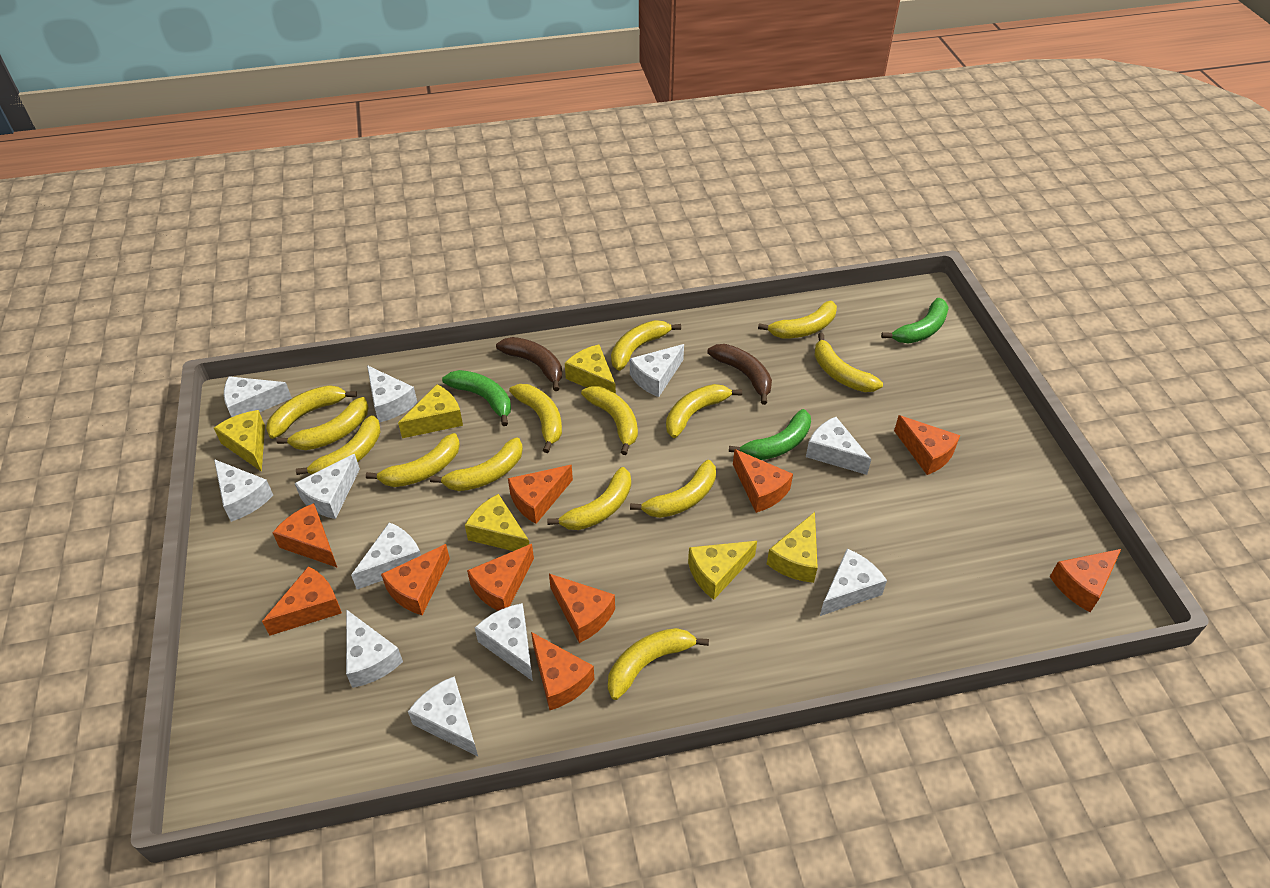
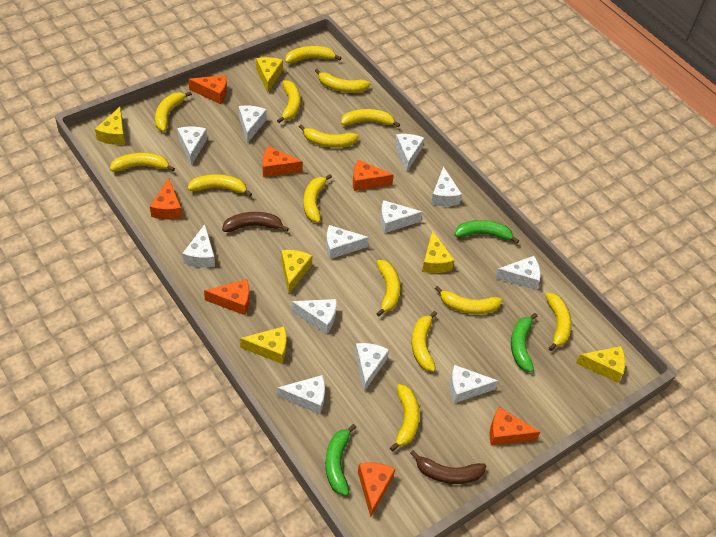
orange cheese: [262,566,342,635] [272,503,338,568] [381,544,450,615] [467,544,534,611] [508,465,573,524] [531,632,594,710] [549,574,615,643] [733,449,793,513] [894,415,960,475] [1050,549,1121,612] = 10 -> [150,178,182,220] [188,75,227,104] [204,279,249,315] [263,146,303,177] [353,159,394,191] [358,463,395,517] [490,407,541,446] = 7
white cheese: [214,459,273,522] [224,376,292,417] [294,454,360,519] [346,609,403,688] [351,522,421,589] [367,365,418,422] [408,676,478,756] [475,603,533,681] [630,344,684,397] [806,417,871,475] [820,549,887,616] = 11 -> [177,127,207,165] [182,224,215,268] [239,106,267,143] [277,375,325,414] [291,299,337,334] [326,225,369,259] [355,343,389,391] [380,200,423,233] [395,134,424,172] [431,166,462,206] [450,365,498,403] [495,256,540,290] = 12

